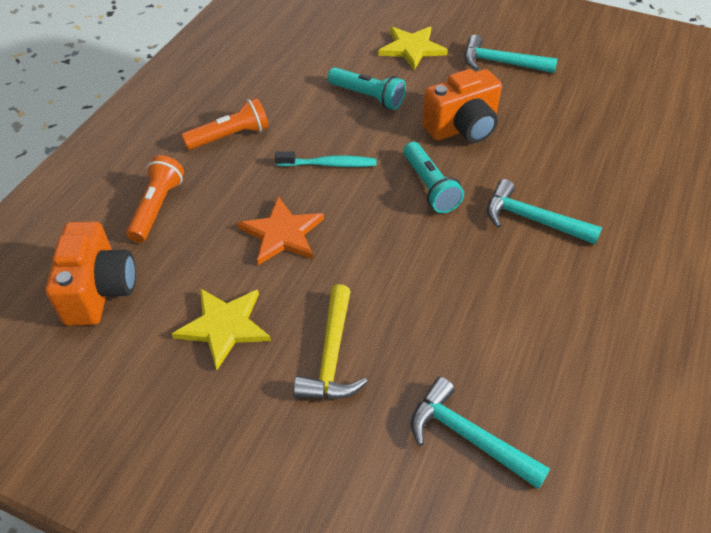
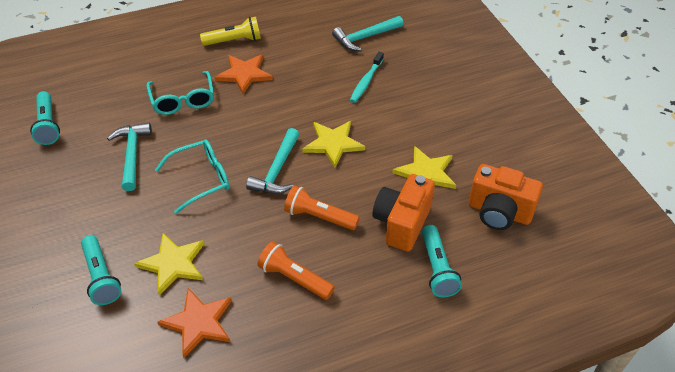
orange star: [237,196,324,265] = 1 -> [158,288,232,358] [215,54,273,94] = 2
turquoise flashlight: [328,67,406,110] [403,142,464,213] = 2 -> [30,91,60,145] [81,235,121,305] [422,225,462,298] = 3
turquoise glasses: none = 0 -> [146,71,214,115] [155,140,230,214] = 2
yellow flashlight: none = 0 -> [200,17,261,46] = 1
yellow hammer: [293,284,367,399] = 1 -> none = 0
yellow star: [172,288,271,370] [378,27,448,70] = 2 -> [134,233,205,296] [302,121,365,168] [392,146,456,189] = 3

